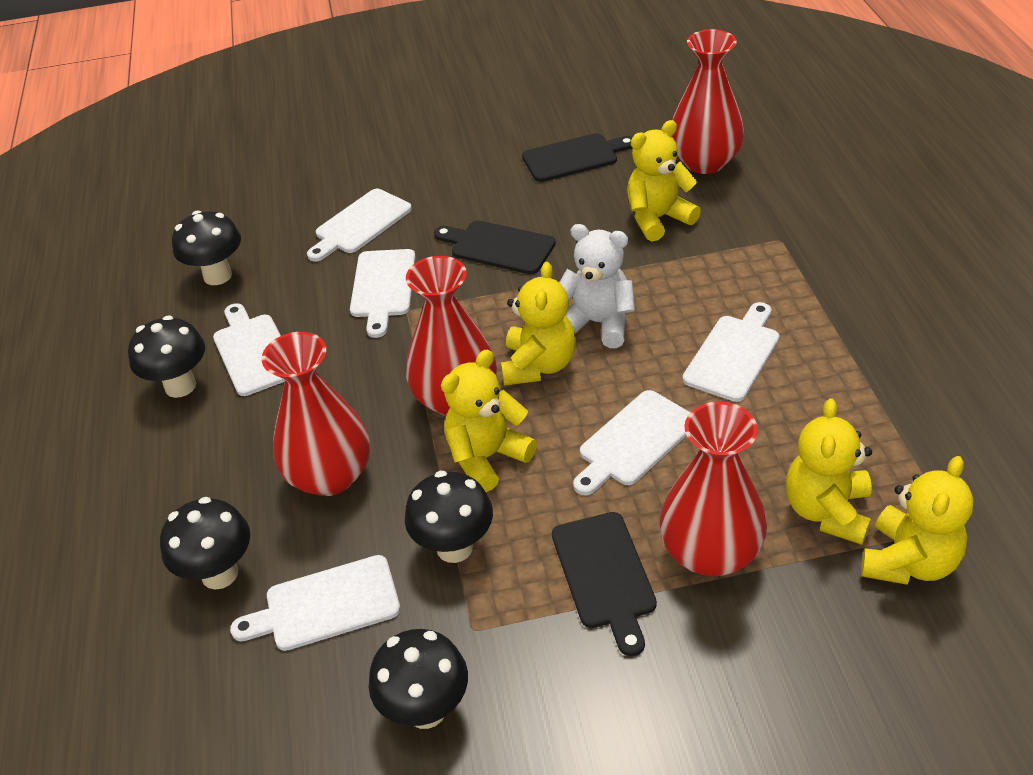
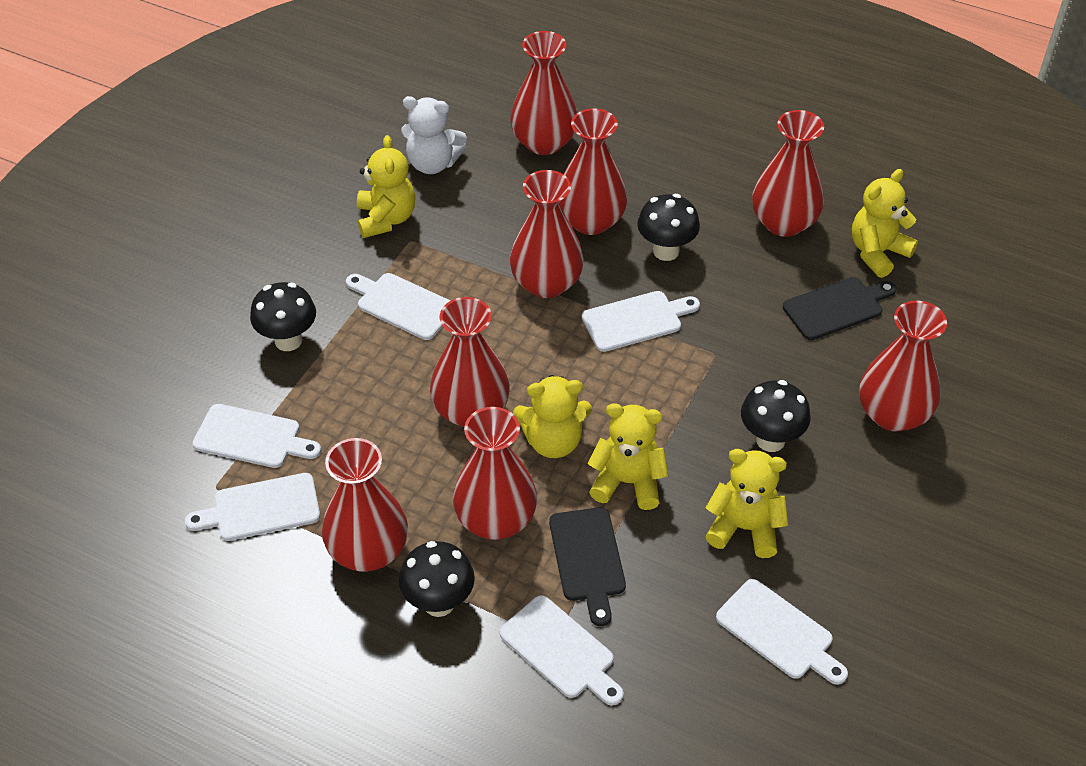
black cutting board: [434,220,556,274] [522,133,633,182] [552,512,657,656] = 3 -> [549,507,626,626] [783,277,897,340] = 2
black mushroom: [128,315,205,398] [160,497,250,590] [172,211,241,285] [369,629,468,729] [405,471,493,563] = 5 -> [250,282,316,351] [399,541,475,617] [637,194,700,261] [741,380,811,452] = 4
red vase: [261,332,370,496] [406,256,497,416] [659,402,767,576] [672,29,744,174] = 4 -> [322,438,408,572] [430,297,510,427] [453,407,537,540] [510,31,577,155] [510,170,584,298] [559,108,628,235] [752,110,824,237] [859,300,947,432] = 8

